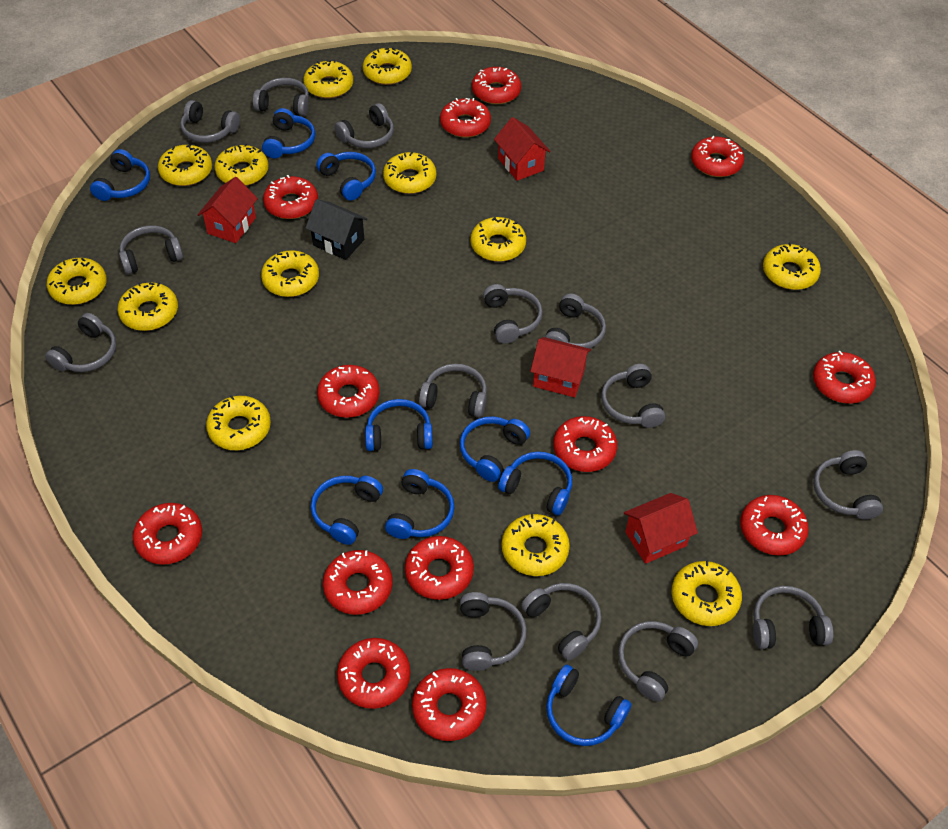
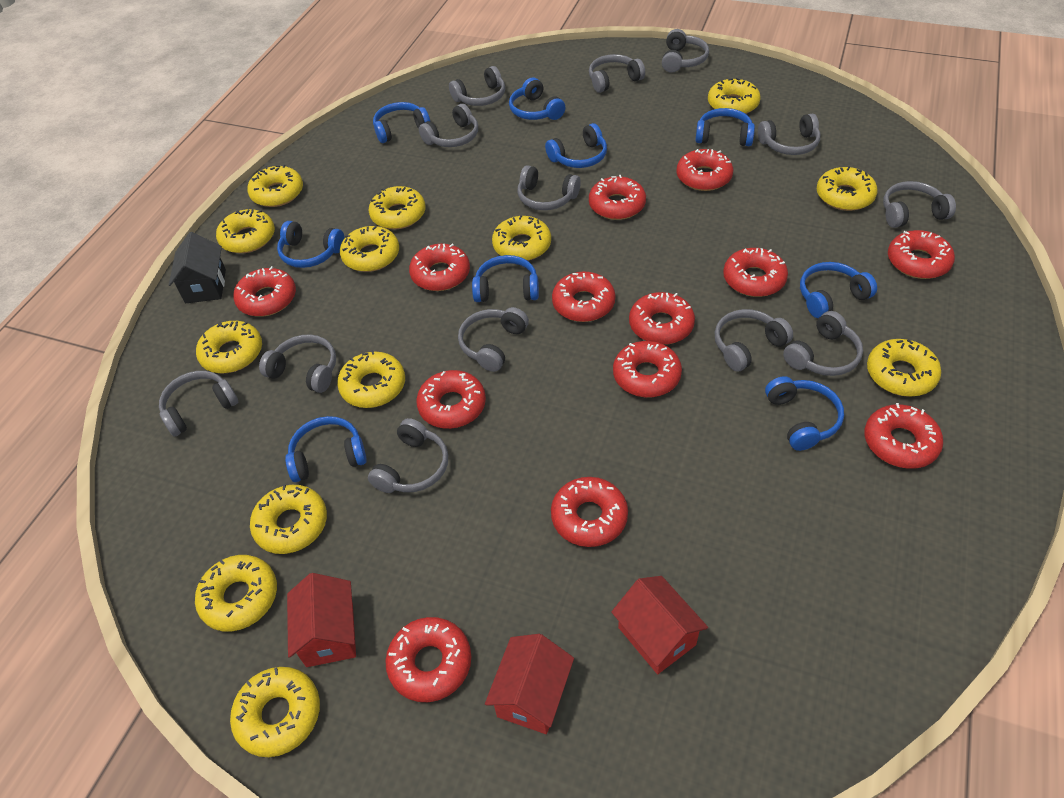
grey headphones: [45,313,116,372] [119,225,183,274] [180,100,240,143] [253,78,309,116] [334,103,394,148] [419,364,487,418] [460,592,527,671] [483,284,543,344] [521,583,601,660] [545,293,606,349] [601,364,665,428] [618,621,698,702] [753,586,833,649] [813,450,883,520] = 14 -> [159,371,238,436] [259,334,336,393] [368,418,448,493] [419,104,478,147] [449,66,505,106] [458,307,529,372] [518,165,581,210] [589,54,645,93] [662,29,709,73] [715,309,793,372] [758,114,820,155] [783,311,863,376] [883,181,956,228] = 13
red house: [198,177,258,243] [494,117,551,181] [530,337,591,397] [624,493,698,564] = 4 -> [287,573,356,667] [485,634,574,734] [611,576,708,674] = 3

